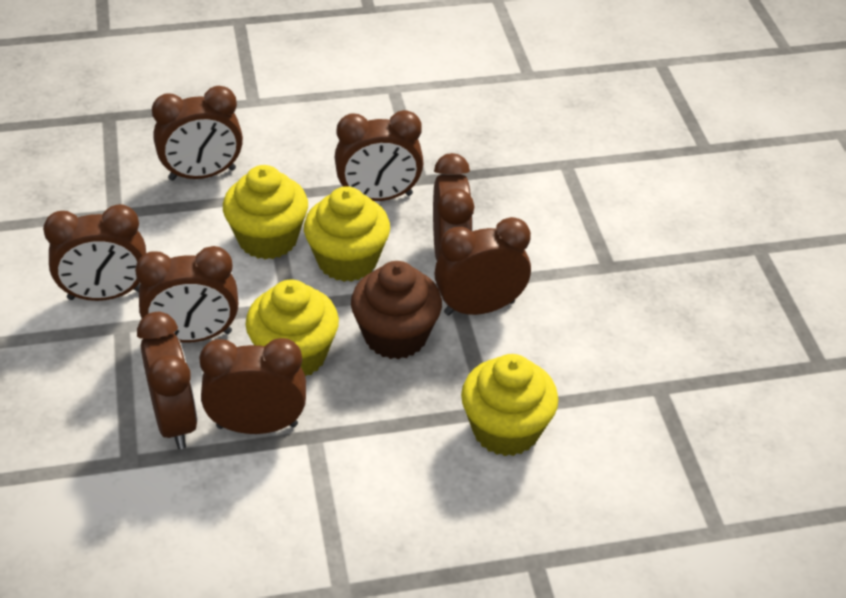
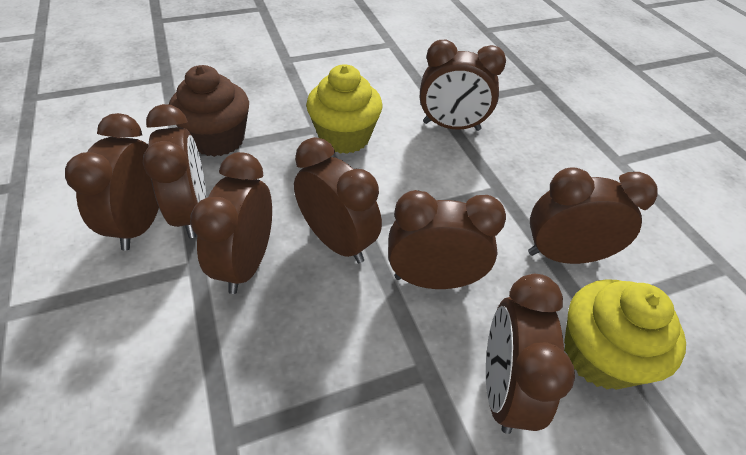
yellow cupcake: [223,165,308,259] [245,280,339,377] [304,186,390,282] [461,354,559,456] = 4 -> [306,64,382,154] [564,279,686,390] = 2

